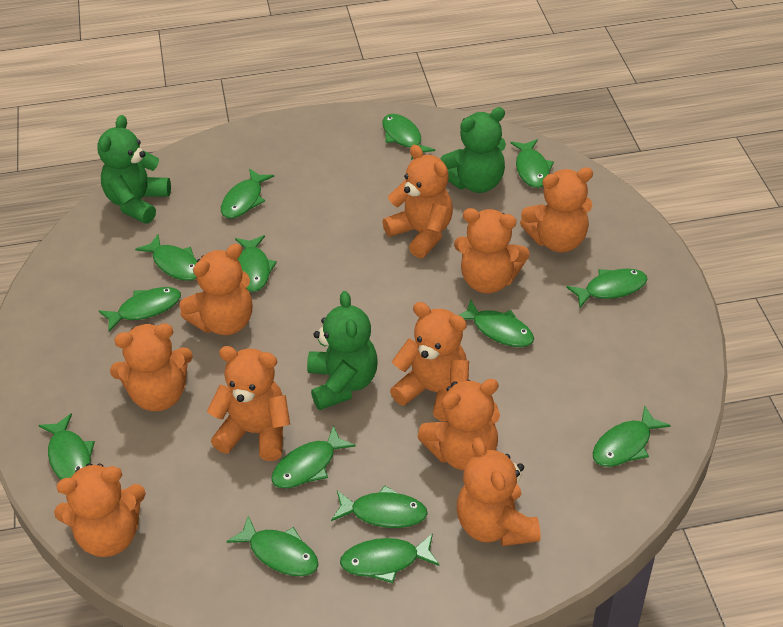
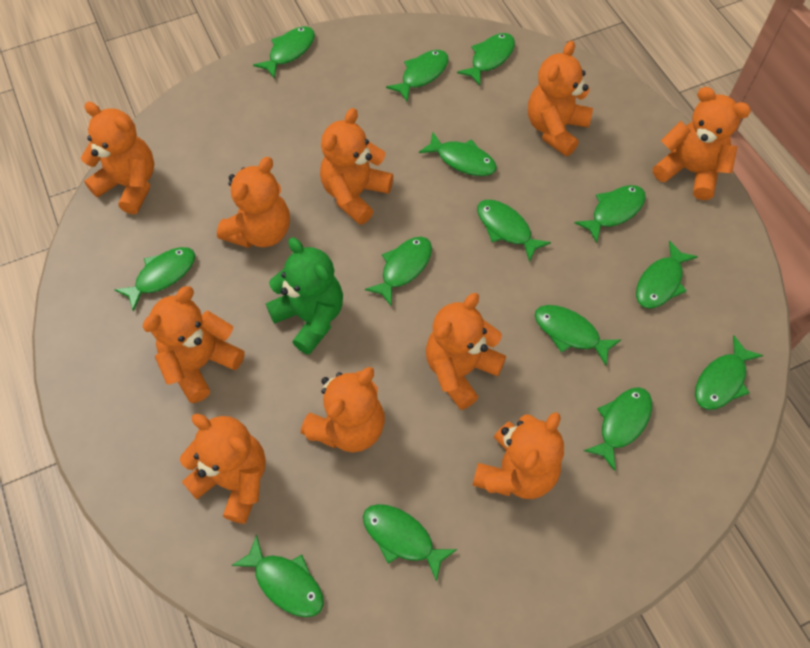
green teddy bear: [97,115,171,224] [307,291,378,410] [441,107,506,193] = 3 -> [266,238,343,355] = 1

